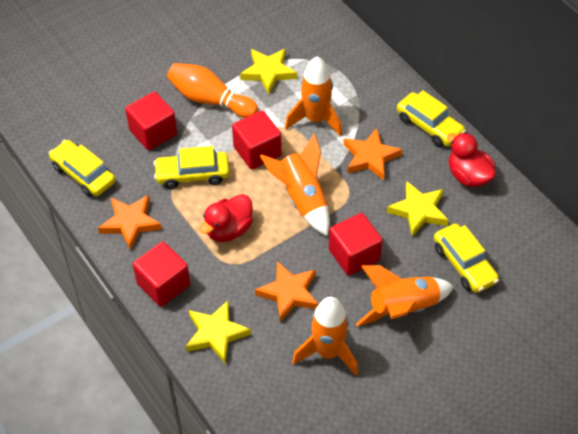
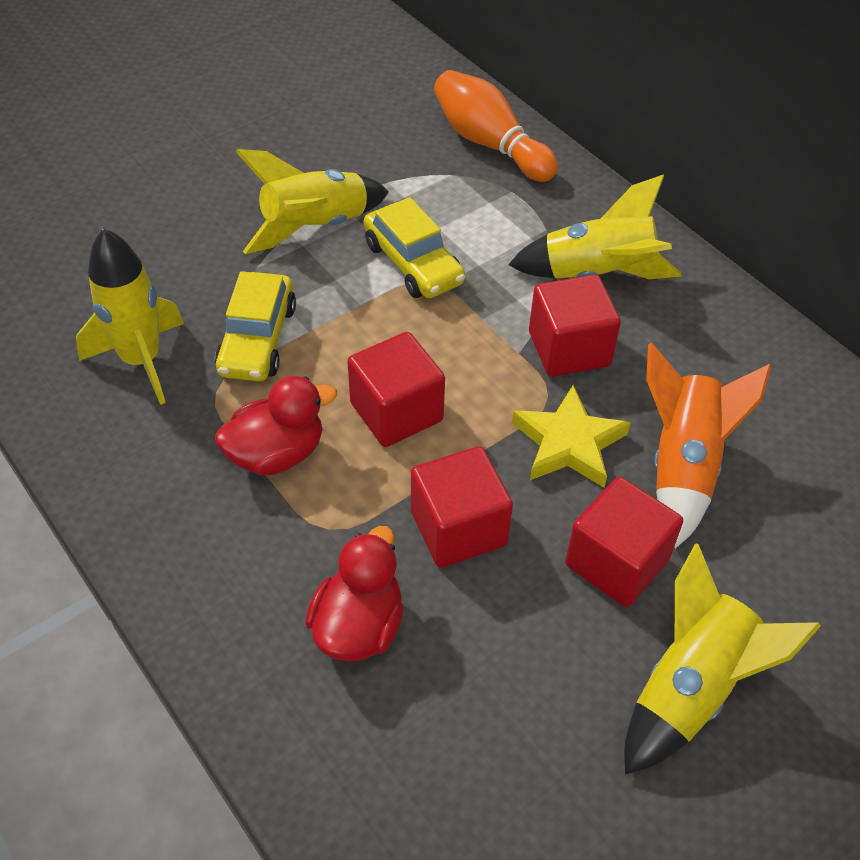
orange rocket: [260,134,330,236] [285,56,342,137] [292,297,358,376] [356,265,454,326] = 4 -> [646,343,771,549] = 1
orange star: [98,195,162,250] [255,261,318,322] [344,128,402,180] = 3 -> none = 0
yellow car: [49,140,115,197] [154,146,229,189] [397,90,466,147] [434,223,499,293] = 4 -> [215,271,296,381] [363,197,465,298] = 2
yellow rocket: none = 0 -> [76,228,184,405] [235,149,389,254] [508,174,682,279] [624,544,821,774] = 4
yellow star: [186,300,251,363] [240,49,297,94] [387,182,448,237] = 3 -> [512,385,630,488] = 1

